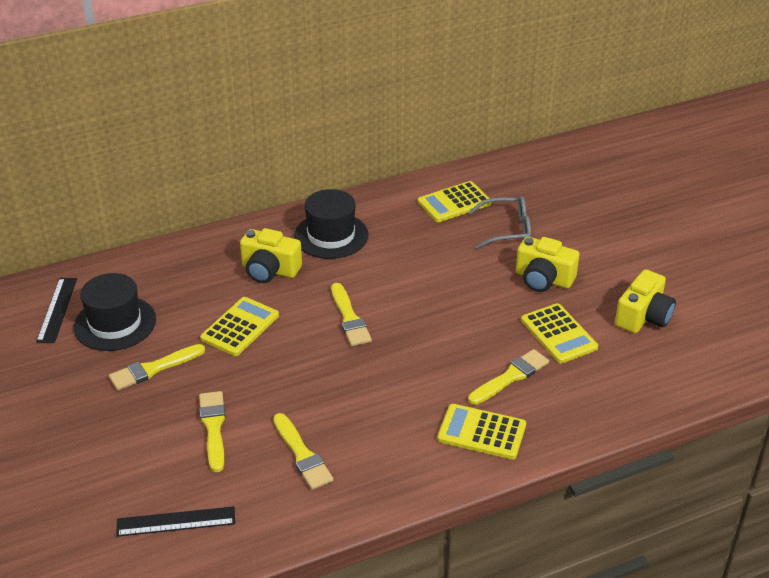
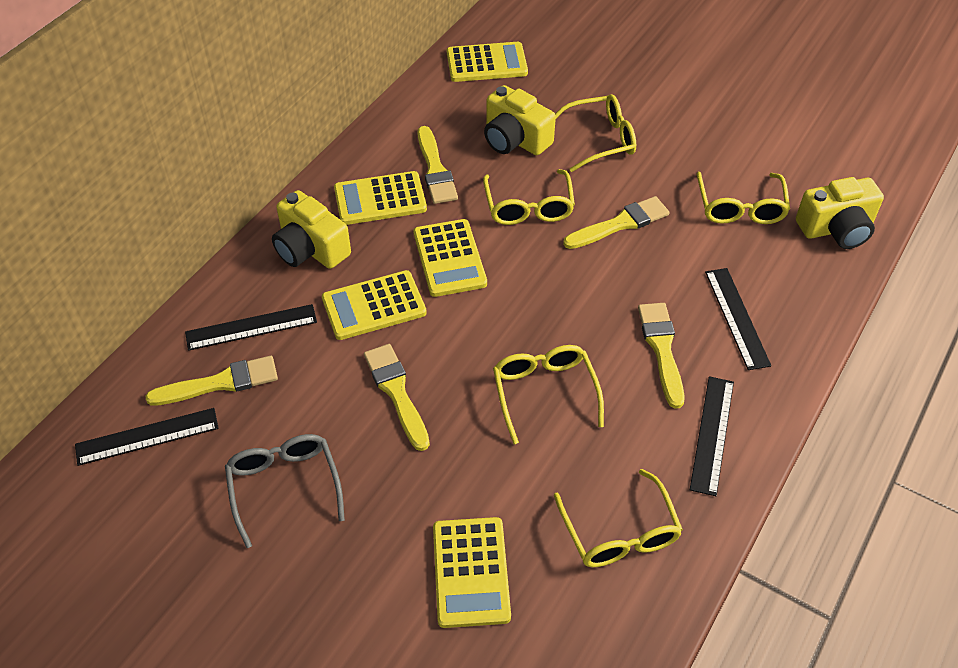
black hat: [74,273,156,351] [294,189,368,259] = 2 -> none = 0
black ruler: [36,278,77,343] [116,506,235,537] = 2 -> [75,408,219,466] [185,304,317,351] [690,376,734,496] [705,268,771,370] = 4
yellow calculator: [200,297,279,356] [418,181,491,222] [437,404,526,459] [521,303,598,363] = 4 -> [322,270,427,340] [334,171,427,225] [413,219,487,297] [433,517,511,628] [447,42,528,82] = 5
yellow glasses: none = 0 -> [483,169,575,225] [493,345,604,444] [554,469,683,567] [555,94,636,172] [697,172,790,224] = 5

